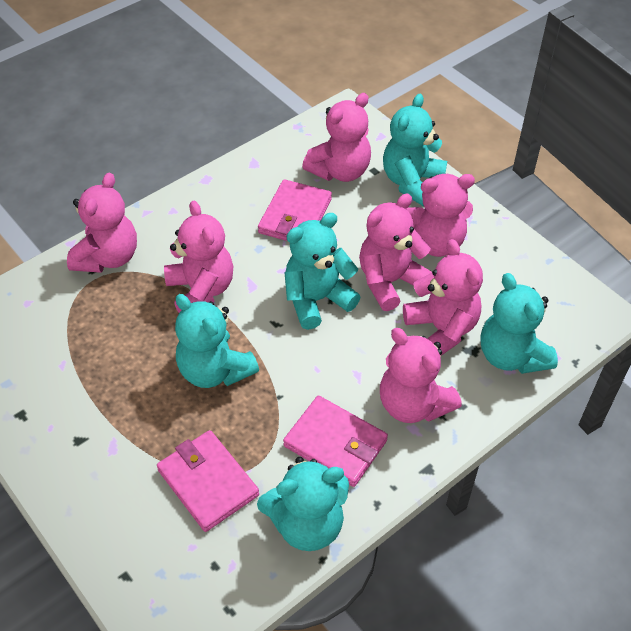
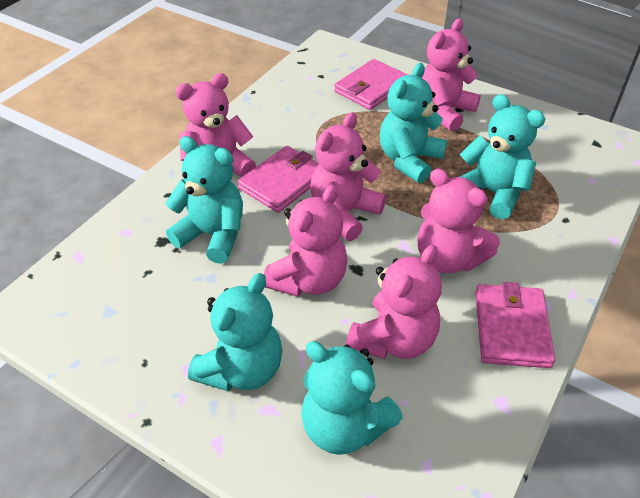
pink teddy bear: [67,173,137,273] [164,201,233,313] [302,93,371,182] [359,194,432,311] [380,328,462,423] [403,239,483,356] [407,174,475,257] = 7 -> [176,73,256,177] [264,185,348,297] [310,112,386,241] [346,245,442,359] [417,168,500,273] [422,18,481,131] = 6

